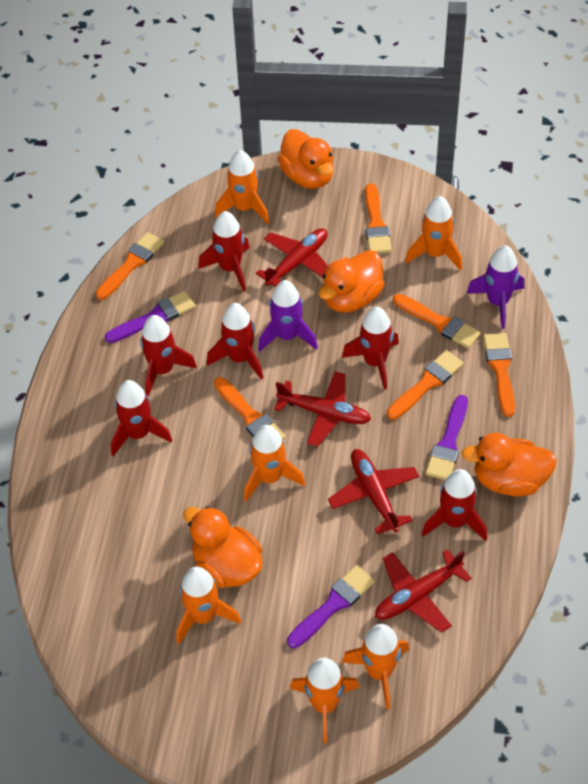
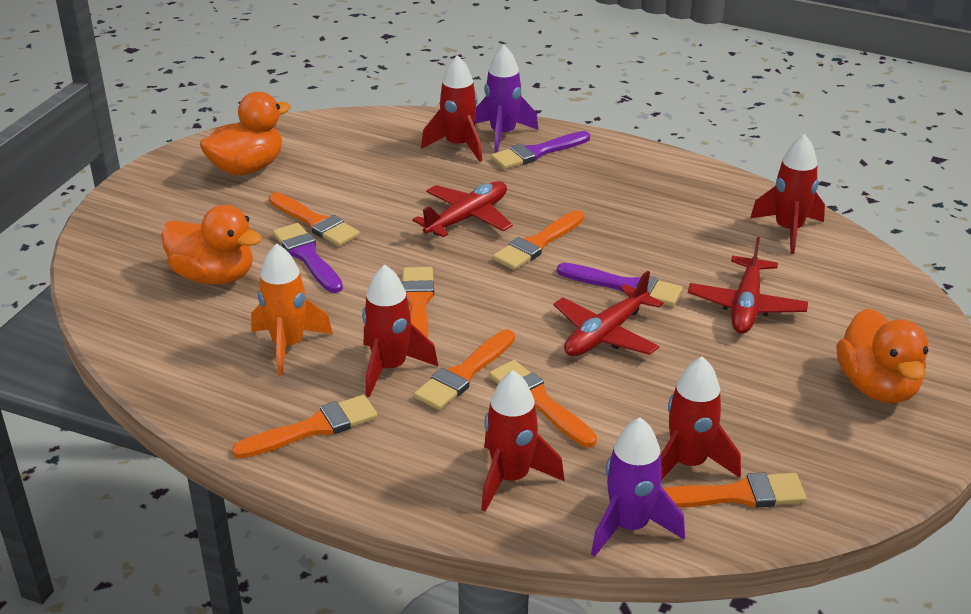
orange brush: [96,232,164,300] [214,377,286,440] [365,183,392,253] [387,350,464,420] [393,294,481,349] [483,333,515,417] = 6 -> [232,395,378,458] [269,192,360,246] [402,267,434,338] [414,330,515,410] [489,360,597,447] [493,210,584,270] [663,472,807,508] = 7
orange duck: [183,506,263,588] [278,129,334,189] [319,250,384,313] [462,433,557,497] = 4 -> [161,205,262,285] [200,92,291,175] [837,308,928,404] = 3
orange rocket: [176,567,241,644] [215,150,269,224] [244,425,305,502] [290,658,360,743] [342,624,409,709] [405,196,462,271] = 6 -> [251,243,333,376] = 1
red plane: [256,228,328,287] [274,371,371,447] [328,449,419,535] [375,549,471,633] = 4 -> [412,181,513,237] [553,271,663,356] [688,237,808,334] = 3
red rocket: [111,380,172,456] [140,315,197,397] [198,211,250,291] [207,303,263,380] [342,307,399,390] [421,469,487,541] = 6 -> [362,264,438,397] [421,55,482,162] [481,370,564,512] [661,356,741,481] [750,134,825,254] = 5

